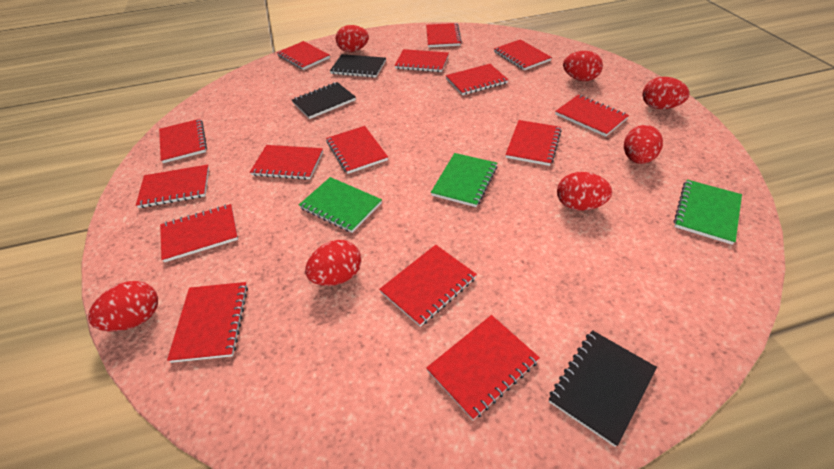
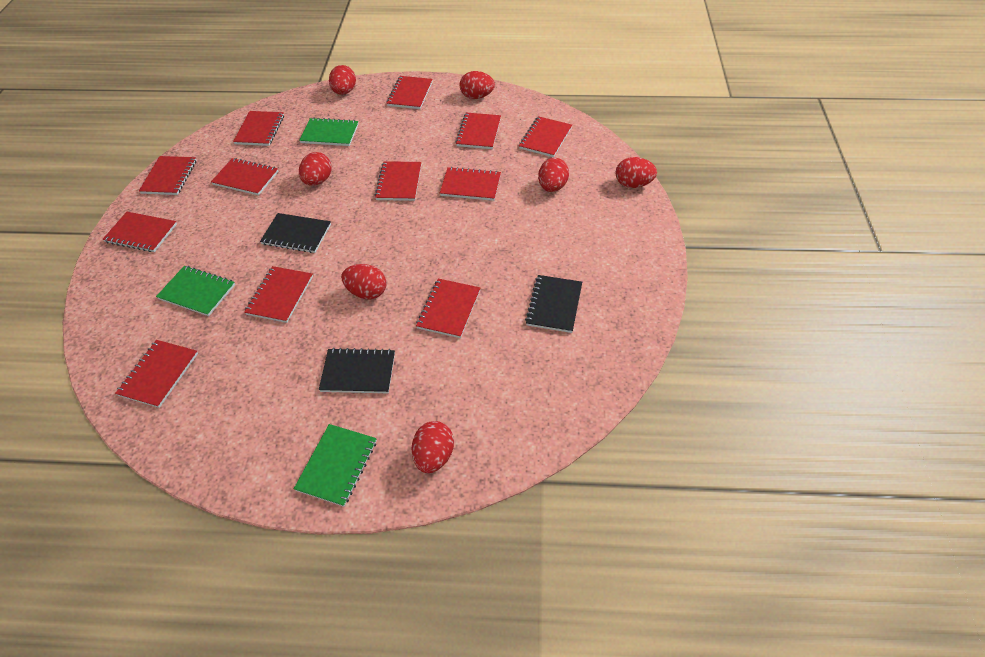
red notebook: [136,164,209,208] [159,119,207,163] [160,204,238,262] [167,282,248,363] [250,145,323,180] [277,41,330,70] [326,126,388,174] [379,245,477,327] [394,49,449,72] [426,23,462,47] [426,315,540,420] [446,64,508,95] [494,39,552,70] [505,120,562,166] [555,95,629,137] = 15 -> [103,212,177,252] [115,340,198,408] [139,156,197,195] [211,158,279,195] [233,111,284,146] [244,266,313,323] [375,161,421,201] [387,76,433,109] [416,278,480,338] [440,167,501,201] [455,112,501,149] [519,116,572,157] = 12

